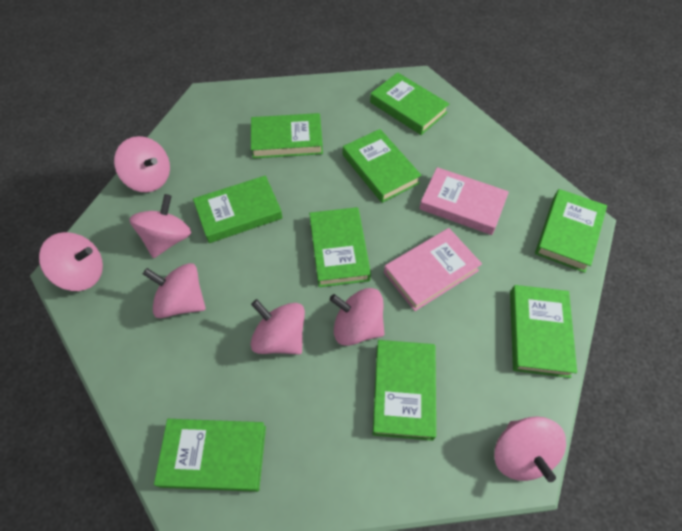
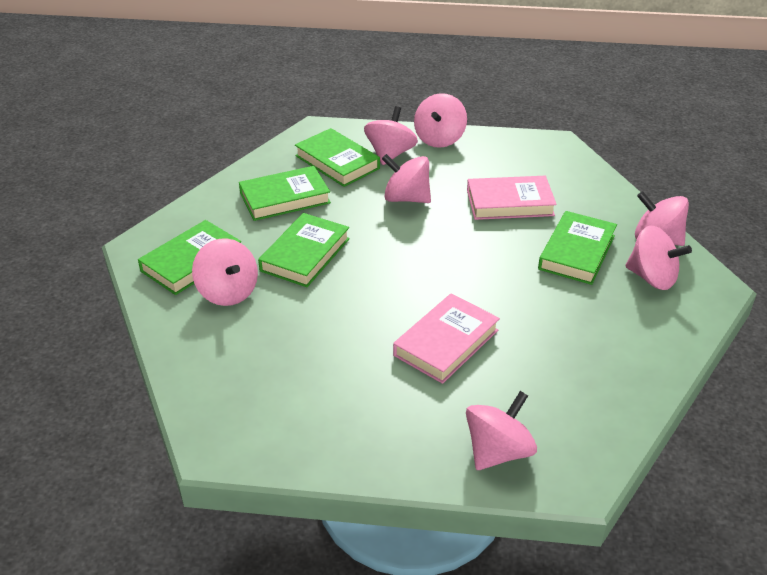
green book: [154,419,266,492] [193,175,282,243] [251,113,323,159] [309,207,371,287] [343,129,422,203] [370,72,449,135] [372,340,436,441] [510,285,577,378] [535,189,607,273] = 9 -> [138,220,241,295] [239,166,331,221] [258,213,350,287] [295,128,380,187] [538,211,617,285] = 5

